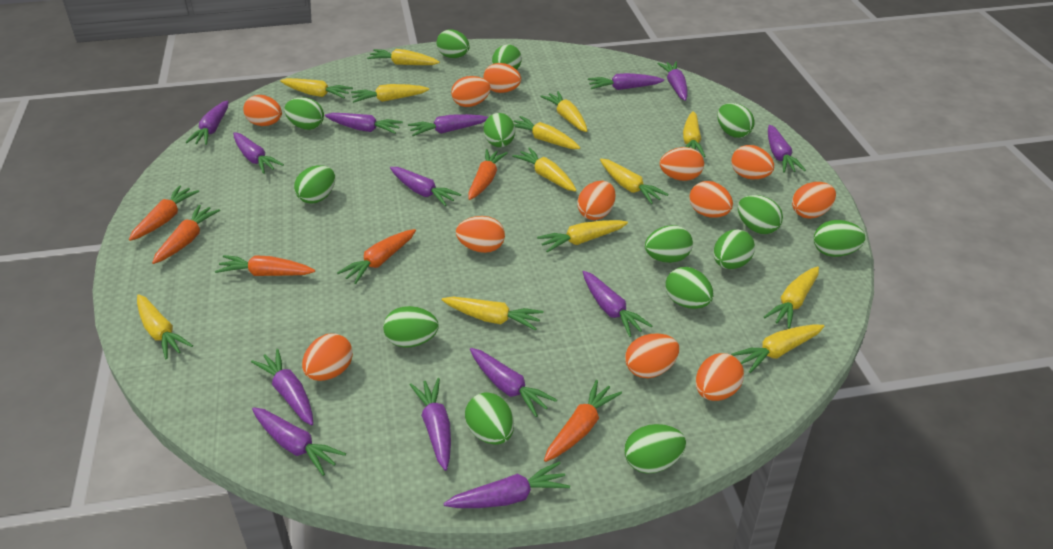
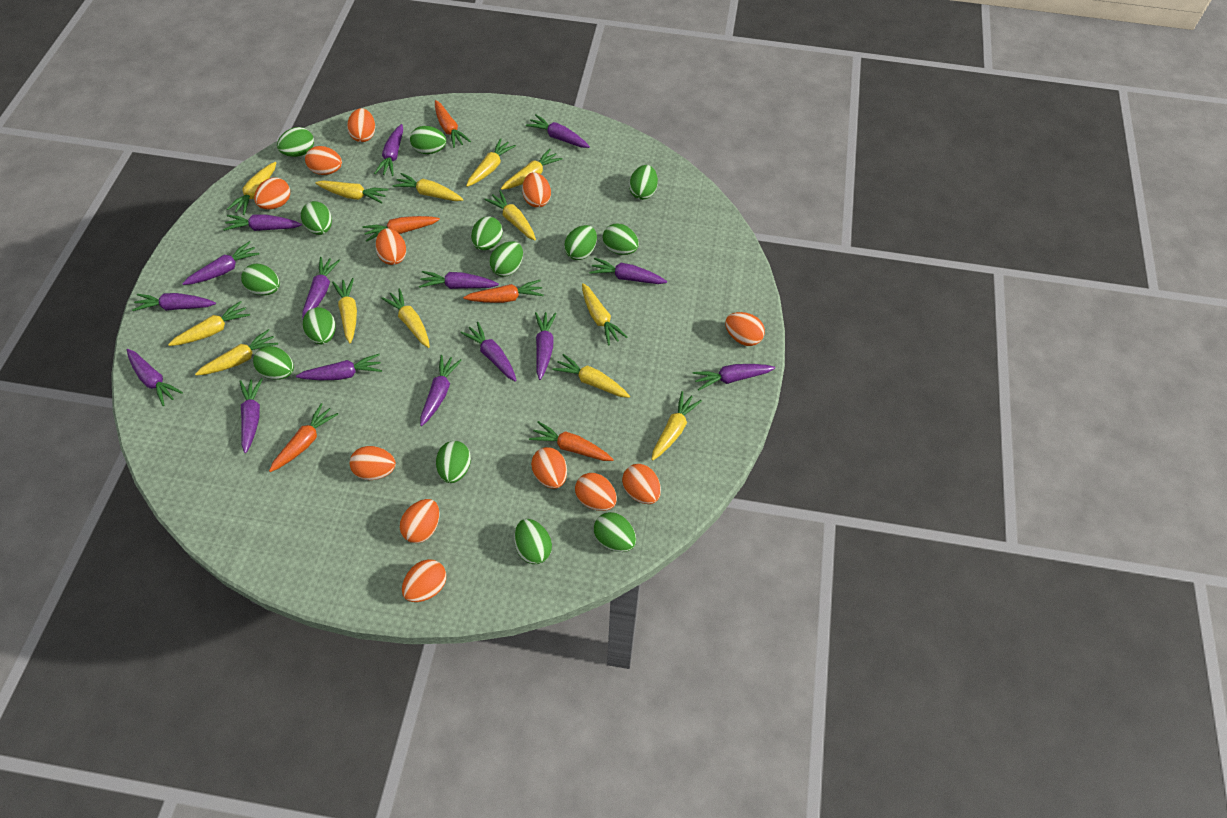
orange carrot: [129,186,199,241] [152,205,220,264] [215,255,315,276] [337,229,416,284] [468,149,508,200] [544,380,622,462] = 6 -> [269,403,339,472] [363,216,440,242] [435,100,471,148] [463,280,544,303] [529,421,614,461] = 5
purple carrot: [185,100,228,145] [233,132,284,174] [251,349,313,426] [252,407,346,476] [325,113,403,134] [390,167,461,206] [408,114,488,136] [410,378,451,471] [443,462,570,508] [470,348,557,417] [583,271,652,337] [588,73,664,90] [658,62,687,101] [768,125,806,173] = 14 -> [127,349,183,406] [132,293,216,311] [182,241,259,285] [223,214,302,231] [239,378,263,453] [296,354,382,380] [303,257,340,318] [374,124,403,176] [419,271,499,289] [420,355,462,426] [460,322,517,382] [526,114,590,148] [535,312,557,380] [589,258,667,284] [693,364,775,390] = 15

